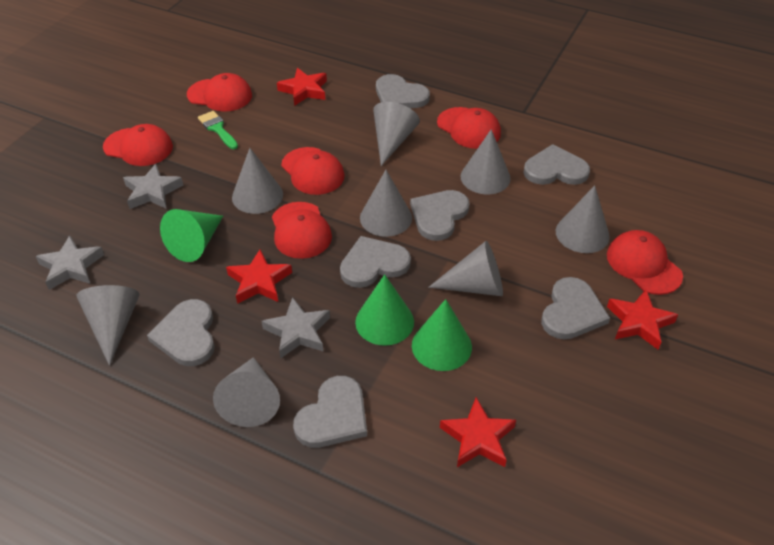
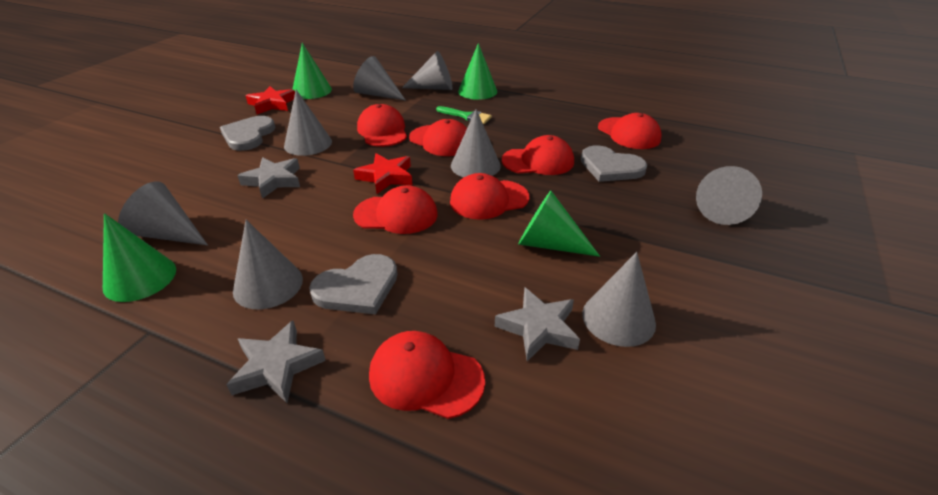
green cone: [160,209,223,262] [355,274,414,346] [412,299,472,371] = 3 -> [103,213,176,302] [293,43,332,99] [458,43,497,100] [518,191,600,257] = 4
grey heart: [147,299,215,366] [293,376,367,448] [340,236,411,288] [376,74,430,108] [410,190,470,241] [523,144,590,185] [541,277,610,340] = 7 -> [220,116,276,151] [309,254,397,314] [581,145,647,182] = 3
red cap: [103,124,173,166] [187,73,252,112] [272,202,332,259] [281,147,345,195] [437,107,501,149] [607,230,683,295] = 6 -> [353,185,438,234] [357,104,407,147] [369,331,485,419] [409,119,467,156] [450,173,529,220] [502,135,574,175] [598,113,662,149] = 7
red star: [226,250,292,304] [277,68,327,106] [440,397,516,467] [607,290,678,349] = 4 -> [246,86,295,114] [353,153,413,194] = 2

